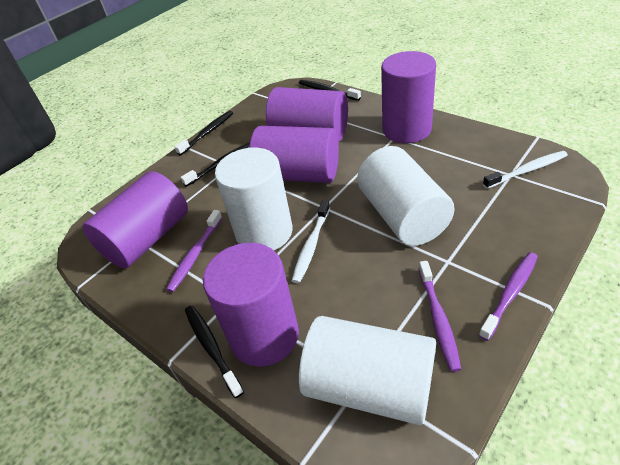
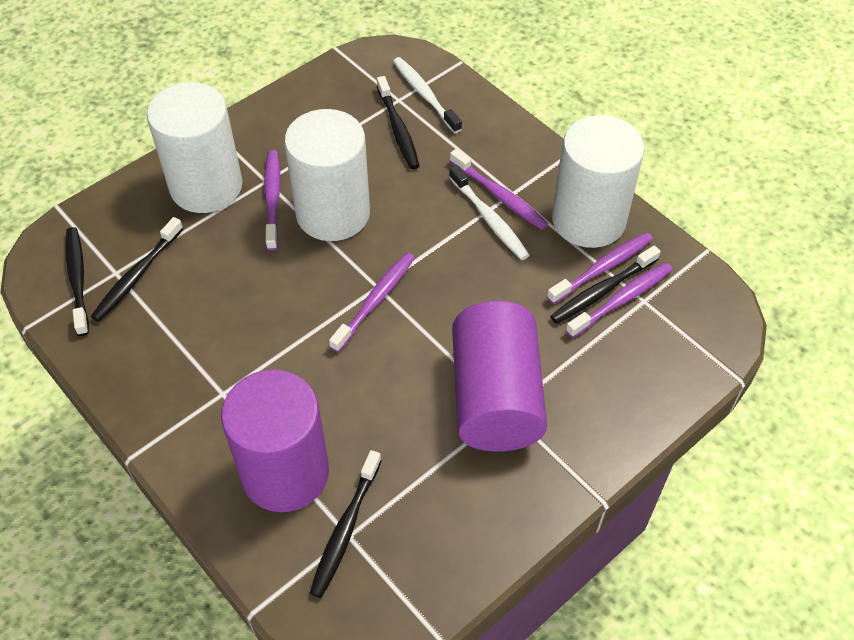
black toothbrush: [175,111,233,155] [180,142,250,187] [185,305,244,398] [299,80,361,101] = 4 -> [65,227,89,336] [91,217,183,322] [310,450,382,598] [377,76,419,169] [551,245,661,324] = 5
purple cylinder: [82,171,188,268] [203,243,299,367] [250,126,339,183] [266,87,348,142] [381,51,436,143] = 5 -> [221,369,329,512] [452,301,547,452] = 2
purple toothbrush: [166,210,222,292] [419,261,461,372] [479,252,538,341] = 3 -> [264,150,280,251] [329,252,415,352] [450,149,549,230] [547,232,653,304] [566,262,673,338] = 5

